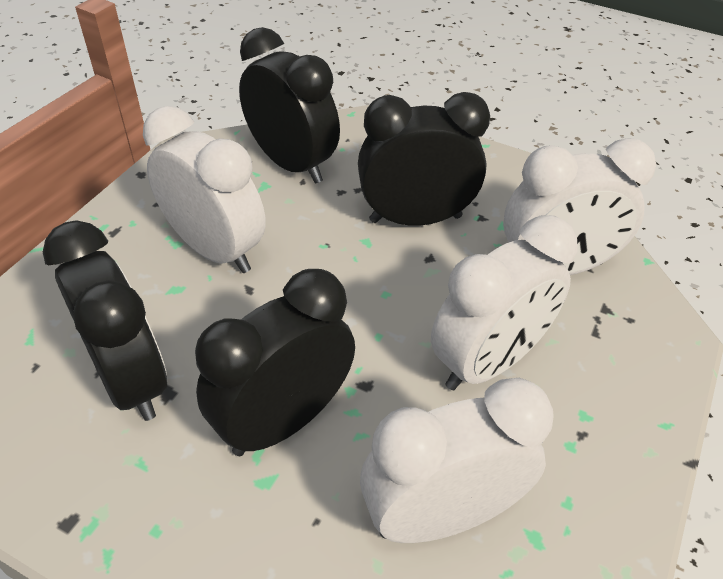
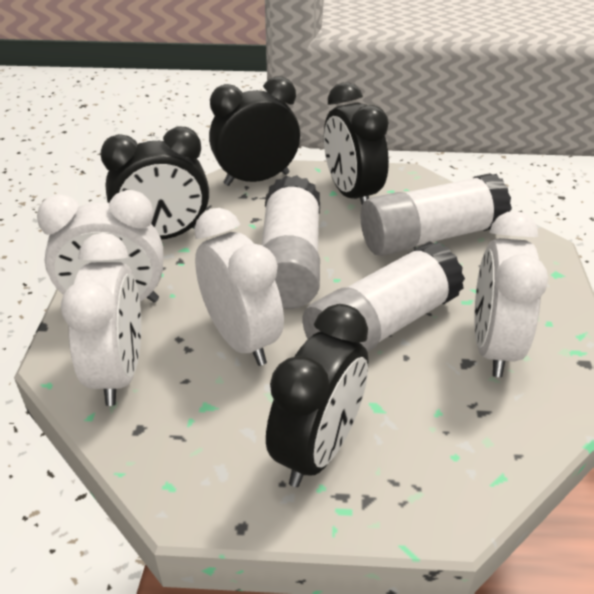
white glue stick: none = 0 -> [261,175,320,309] [303,241,465,352] [360,173,512,256] = 3

